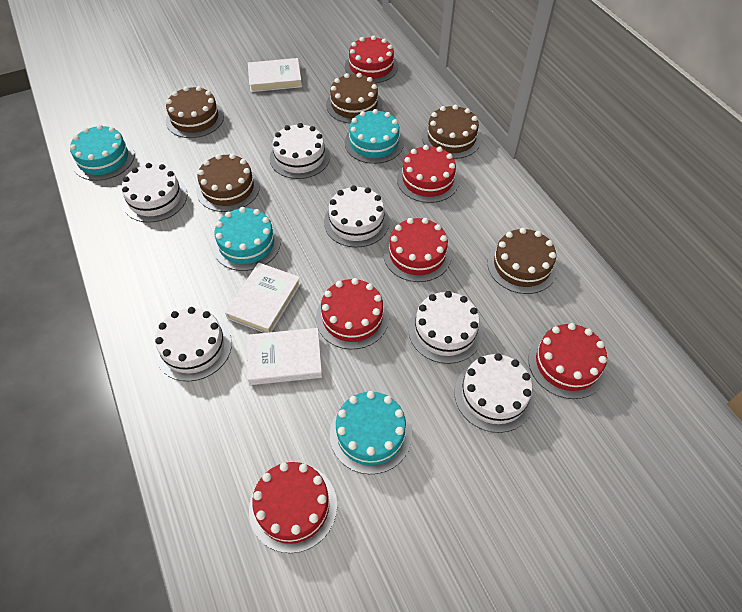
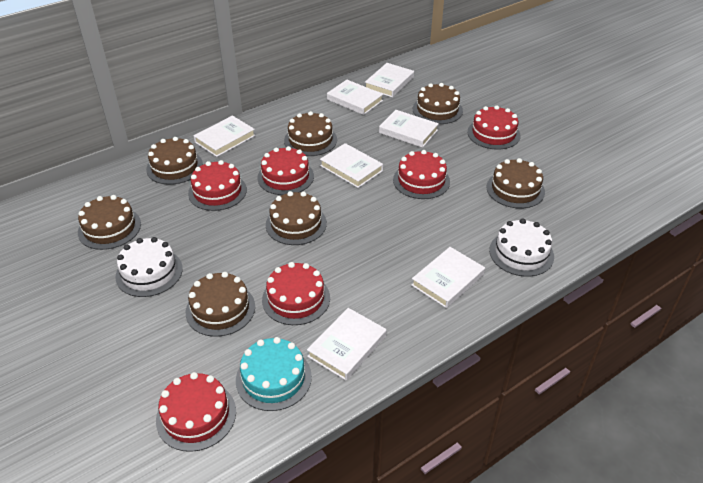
brown cake: [166,86,224,138] [196,154,260,212] [326,73,383,124] [422,105,481,159] [487,228,557,294] = 5 -> [78,195,141,250] [146,137,203,185] [186,272,255,336] [266,191,327,245] [284,111,337,156] [413,83,463,124] [486,158,545,208] = 7
turquoise cake: [70,124,135,181] [213,207,281,271] [330,391,412,474] [345,109,404,164] = 4 -> [236,337,312,411] = 1
white book: [225,262,301,333] [247,328,322,385] [248,58,302,92] = 3 -> [194,116,255,157] [307,308,386,380] [320,143,383,188] [327,80,383,115] [365,63,414,97] [379,110,439,148] [411,247,485,308] = 7
white cake: [121,163,187,223] [155,307,232,381] [270,123,330,179] [324,185,390,247] [408,291,483,364] [455,353,534,433] = 6 -> [115,237,183,297] [489,219,554,277] = 2

